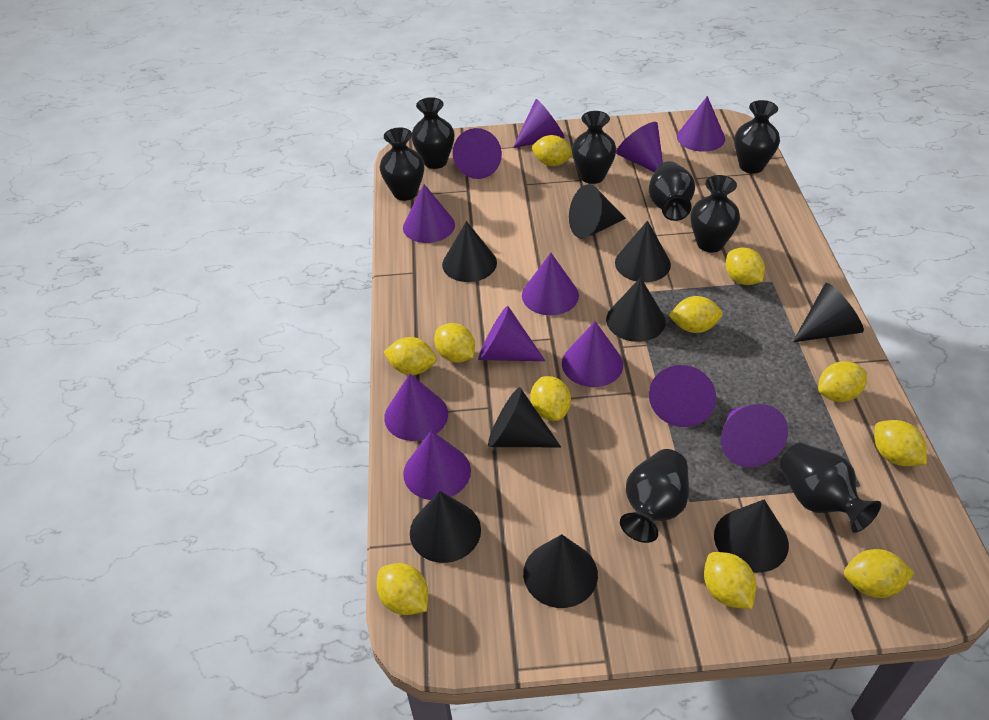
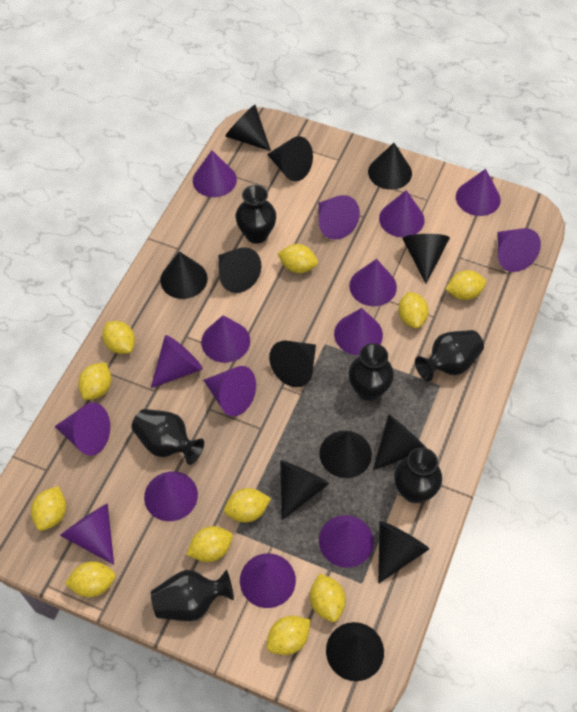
black cone: [410,491,481,563] [442,221,497,282] [488,387,561,447] [523,534,598,608] [569,184,626,239] [606,277,666,342] [615,221,671,282] [714,500,789,573] [793,283,864,342] = 9 -> [160,251,208,299] [219,247,261,293] [225,105,271,151] [267,136,313,182] [269,340,316,387] [280,460,329,520] [319,430,372,478] [326,622,384,681] [368,143,412,190] [373,414,426,470] [378,521,429,584] [402,234,450,284] = 12
black vase: [380,128,424,201] [411,97,454,169] [572,111,616,184] [620,449,689,543] [649,161,695,221] [691,175,740,252] [734,100,780,174] [779,443,881,533] = 8 -> [132,409,204,465] [151,570,234,621] [235,185,276,244] [349,343,394,401] [394,447,442,503] [415,330,484,381] = 6
purple cone: [384,373,448,441] [403,184,455,243] [403,430,471,500] [453,128,502,179] [478,306,545,361] [513,99,565,148] [522,253,579,315] [562,321,623,387] [616,122,663,172] [649,365,716,427] [677,96,725,152] [721,404,788,467] = 12 -> [55,402,110,456] [60,503,114,565] [144,471,198,521] [151,335,203,388] [193,150,237,197] [201,315,250,363] [204,366,256,416] [240,553,296,608] [319,195,360,240] [319,515,374,568] [334,308,383,355] [349,259,397,306] [379,190,425,237] [456,169,501,216] [497,228,541,272] = 15

